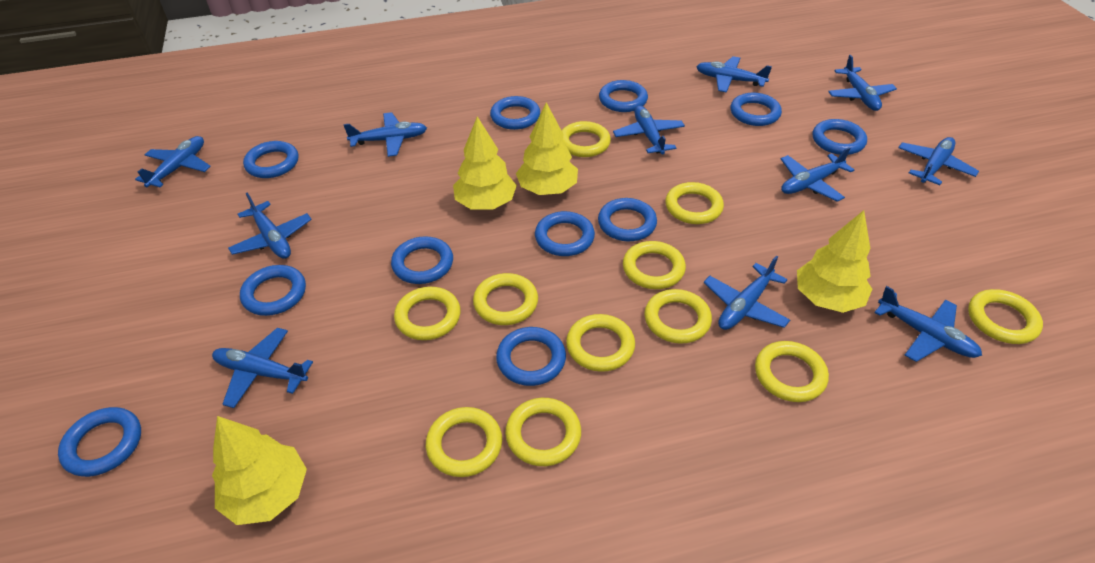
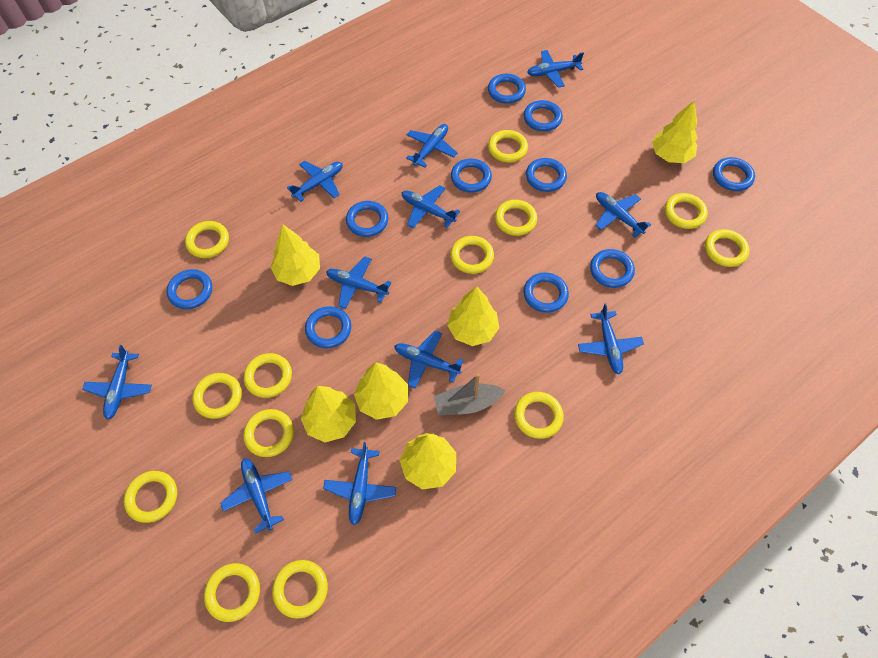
blue ring: [58,407,141,477] [240,265,306,316] [243,141,299,178] [391,236,453,284] [490,96,540,130] [496,327,566,386] [535,211,595,256] [598,198,657,241] [599,80,648,112] [730,93,782,126] [813,119,867,155] = 11 -> [167,269,212,309] [305,306,351,348] [346,201,388,237] [451,159,492,193] [488,74,526,104] [523,272,569,313] [524,100,563,131] [526,158,567,192] [590,249,635,288] [713,157,755,191] = 10
grey boat: none = 0 -> [434,374,505,416] = 1
yellow ring: [394,287,461,340] [426,407,502,477] [473,273,538,325] [505,398,581,466] [562,121,611,157] [566,314,635,372] [623,241,686,289] [644,289,712,344] [665,182,724,224] [755,341,829,402] [968,289,1043,344] = 11 -> [124,471,177,523] [185,221,229,258] [192,373,242,419] [204,563,260,622] [243,409,294,457] [244,353,292,398] [272,560,328,619] [450,236,494,274] [488,130,528,162] [495,200,537,236] [514,392,564,439] [665,193,708,229] [705,229,750,267] = 13
yellow tree: [212,416,307,525] [453,116,517,209] [516,102,578,195] [797,210,872,313] = 4 -> [271,225,320,286] [301,386,356,442] [354,362,408,420] [400,433,456,490] [447,286,499,346] [652,101,698,163] = 6

